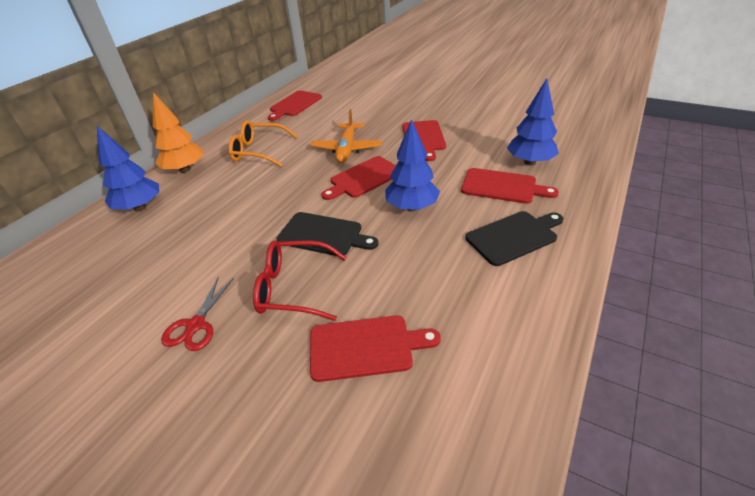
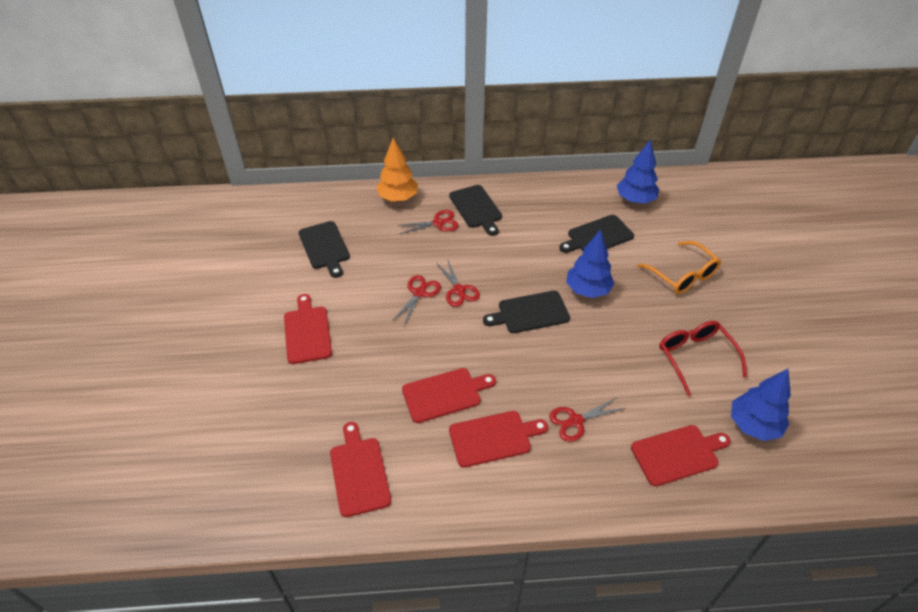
black cutting board: [277,212,378,256] [465,211,564,266] = 2 -> [299,221,350,278] [449,185,502,236] [483,291,570,333] [559,215,634,253] = 4
orange plane: [311,109,382,163] = 1 -> none = 0
red scissors: [161,276,234,351] = 1 -> [392,275,441,325] [397,210,459,234] [437,258,480,307] [549,397,625,442] = 4

